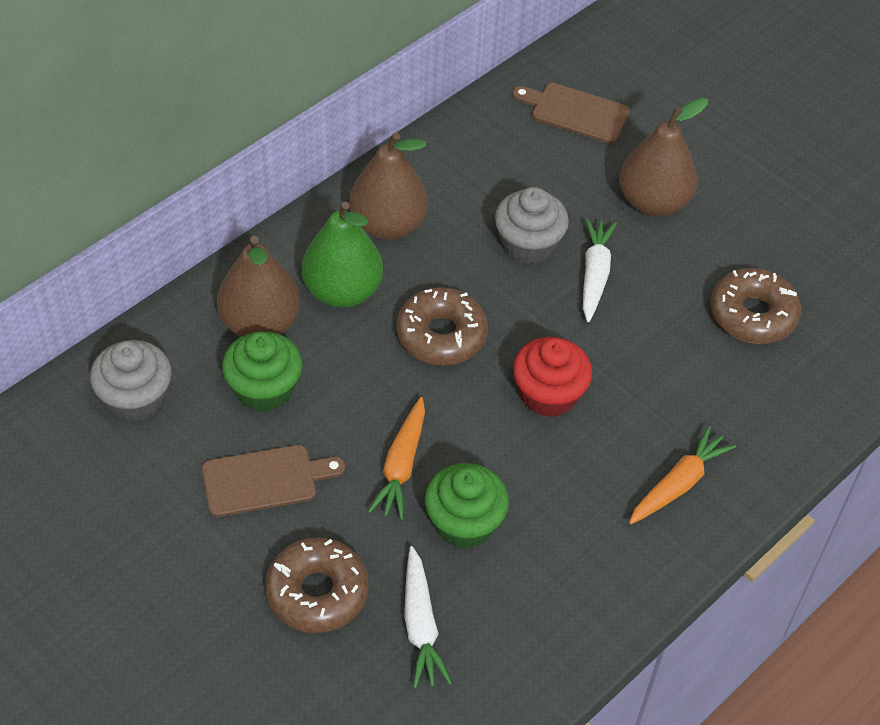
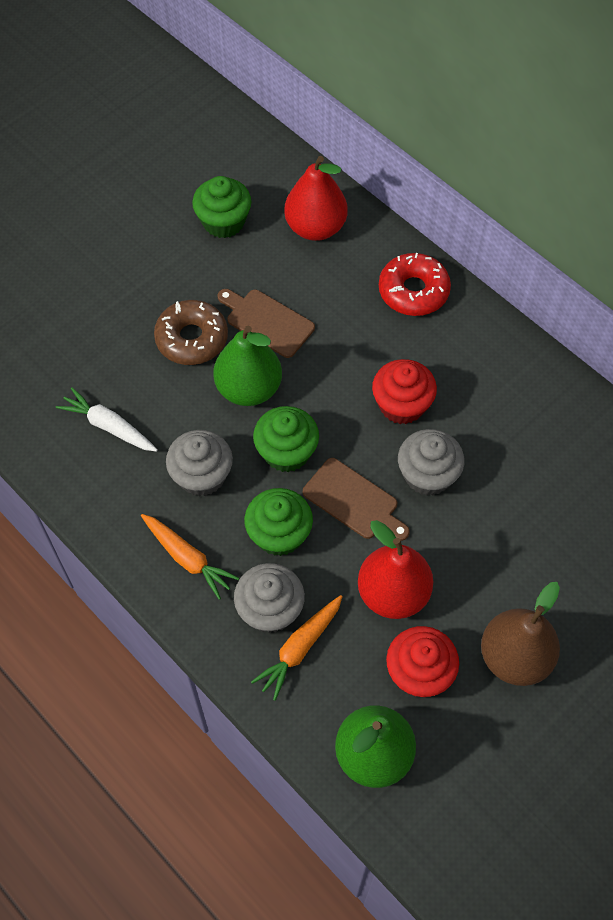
brown donut: [265,537,369,633] [396,287,488,365] [710,268,801,344] = 3 -> [154,300,228,365] = 1
brown pear: [217,236,300,337] [349,132,428,240] [619,98,708,217] = 3 -> [481,582,560,686] = 1
green cupcake: [222,331,302,412] [425,463,509,549] = 2 -> [192,176,251,238] [244,488,313,556] [253,406,319,472] = 3
green pear: [302,202,383,308] = 1 -> [213,326,282,406] [335,705,416,788] = 2
grey cupcake: [90,340,172,422] [495,187,569,264] = 2 -> [166,430,233,497] [234,563,305,633] [398,429,464,496] = 3
red cupcake: [513,337,592,417] = 1 -> [372,359,437,424] [386,626,459,697] = 2
red donut: none = 0 -> [379,253,451,316] = 1
red pear: none = 0 -> [284,156,348,241] [358,520,433,619] = 2
white carrot: [404,546,452,689] [583,218,617,322] = 2 -> [56,387,158,452] = 1

